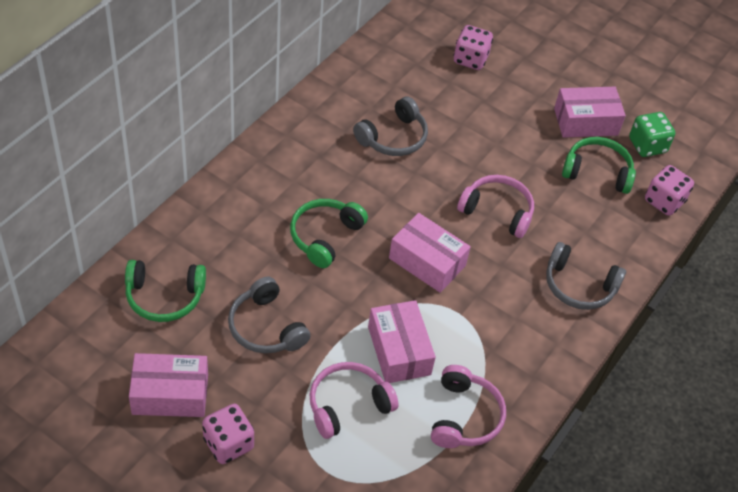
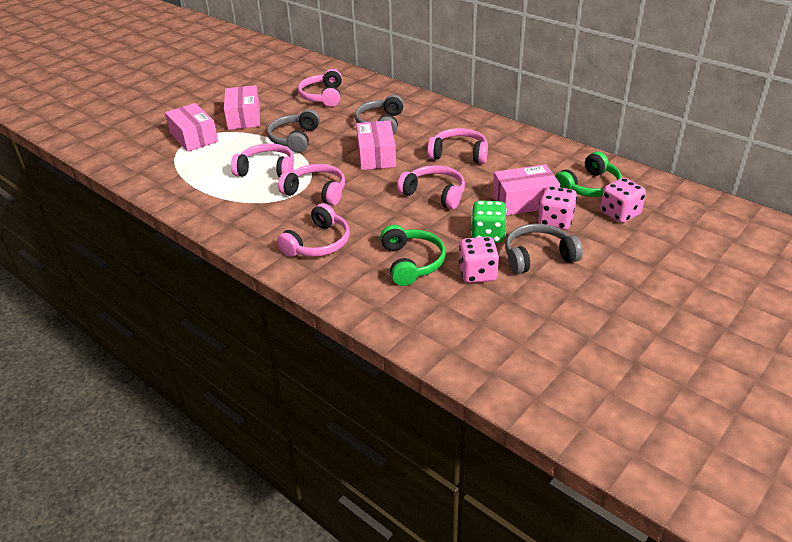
green headphones: [125,260,206,322] [290,199,368,268] [562,137,636,194] = 3 -> [380,225,446,286] [555,152,622,197] = 2
pink headphones: [310,362,399,439] [431,365,506,448] [457,175,534,238] = 3 -> [231,143,294,178] [277,203,350,257] [278,164,345,206] [298,69,342,107] [397,165,465,209] [427,128,488,164] = 6

